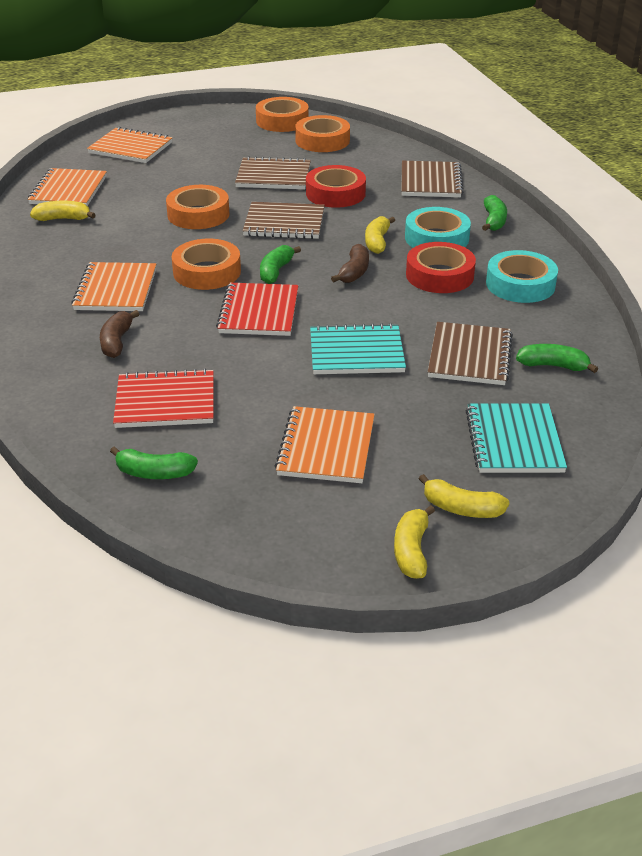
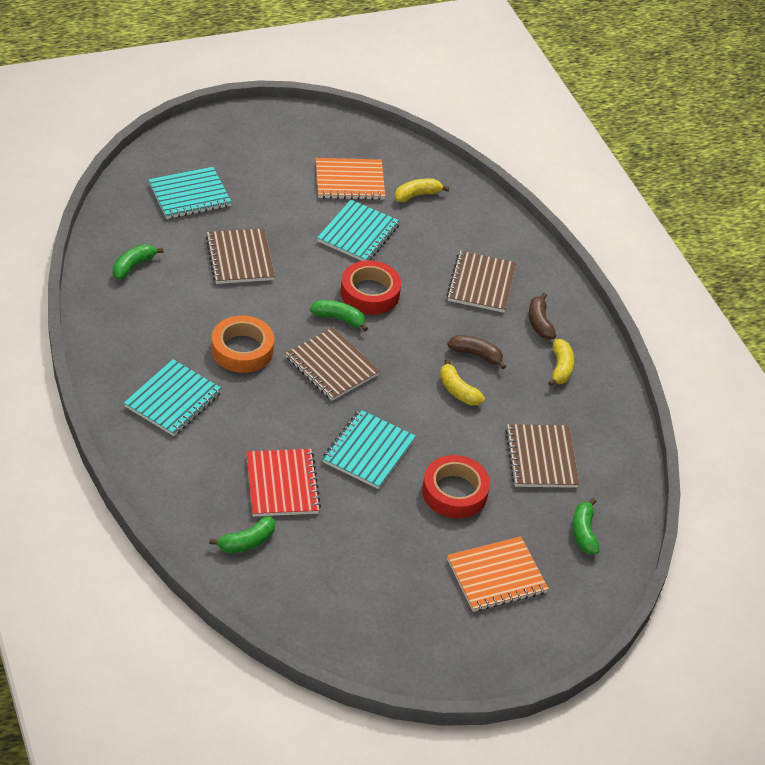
orange notebook: [28,168,107,206] [71,262,156,311] [87,127,173,163] [274,406,375,483] = 4 -> [316,158,385,200] [447,536,549,612] = 2
orange tape: [166,185,229,229] [172,239,241,290] [256,97,309,132] [295,115,350,152] = 4 -> [211,315,274,373] = 1
red notebook: [113,369,214,428] [216,283,298,336] = 2 -> [246,449,321,517] = 1
turquoise notebook: [310,323,406,374] [466,403,567,473] = 2 -> [124,359,222,436] [149,167,232,219] [317,200,400,261] [322,410,416,489] = 4
turquoise tape: [405,207,471,248] [486,250,558,303] = 2 -> none = 0
yellow banana: [30,201,96,221] [365,216,395,254] [394,505,435,579] [419,474,509,518] = 4 -> [395,179,449,202] [440,359,485,405] [548,339,574,386] = 3

